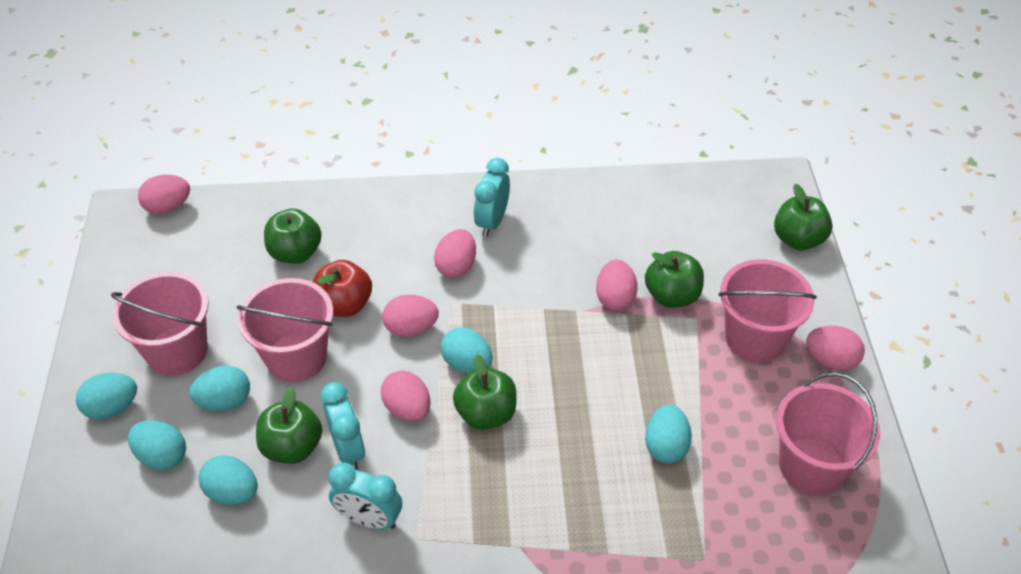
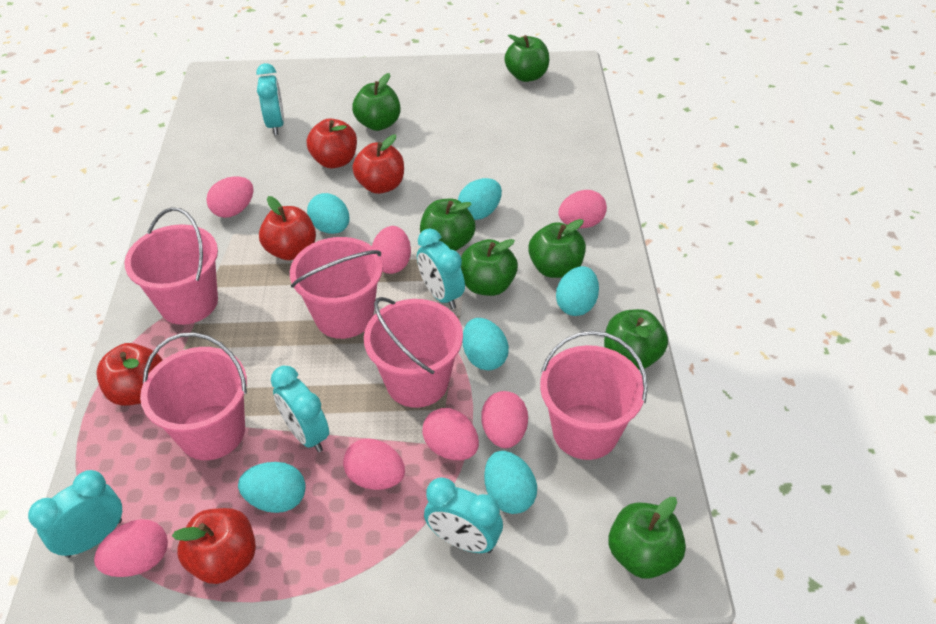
green apple: [256,386,322,464] [264,208,322,264] [453,354,517,430] [645,251,704,308] [774,184,833,250] = 5 -> [352,73,401,131] [420,199,475,251] [461,239,518,296] [504,34,549,82] [528,219,586,278] [604,309,668,370] [608,497,686,579] = 7
pink bucket: [111,272,209,376] [237,278,334,382] [718,259,817,362] [776,372,880,495] = 4 -> [124,207,218,325] [140,332,247,460] [290,237,383,339] [364,297,463,408] [540,331,648,460] = 5
pink egg: [138,175,190,214] [381,371,431,421] [382,295,439,337] [434,229,476,278] [596,260,637,311] [806,326,865,371] = 6 -> [94,519,168,577] [206,176,254,218] [343,438,405,490] [372,226,411,274] [422,408,479,460] [481,391,528,448] [558,190,607,228] = 7
red apple: [313,260,372,317] = 1 -> [96,343,163,406] [172,508,256,584] [259,196,316,260] [307,119,357,168] [352,134,404,194] = 5
turquoise clock: [321,382,365,470] [328,462,402,529] [474,158,510,237] = 3 -> [28,470,122,558] [256,63,284,135] [271,366,329,452] [417,228,465,309] [424,477,503,553] = 5

